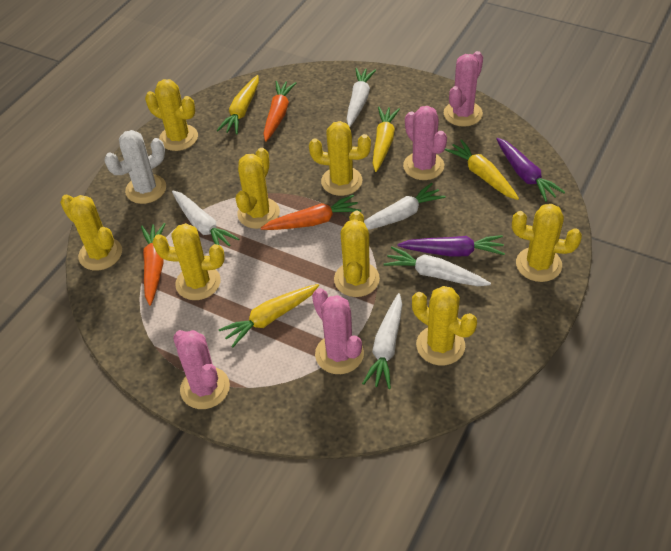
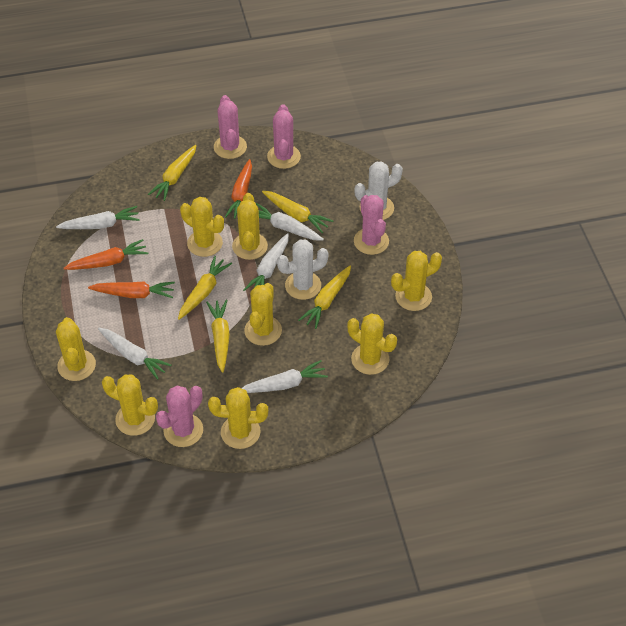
purple carrot: [397,235,505,257] [496,138,565,202] = 2 -> none = 0
white cactus: [104,130,166,204] = 1 -> [277,240,329,300] [354,161,403,220] = 2
yellow carrot: [217,75,259,134] [219,284,319,348] [372,107,400,172] [445,139,519,200] = 4 -> [148,145,196,201] [178,256,232,320] [206,300,230,373] [262,191,333,233] [298,266,351,329] = 5

